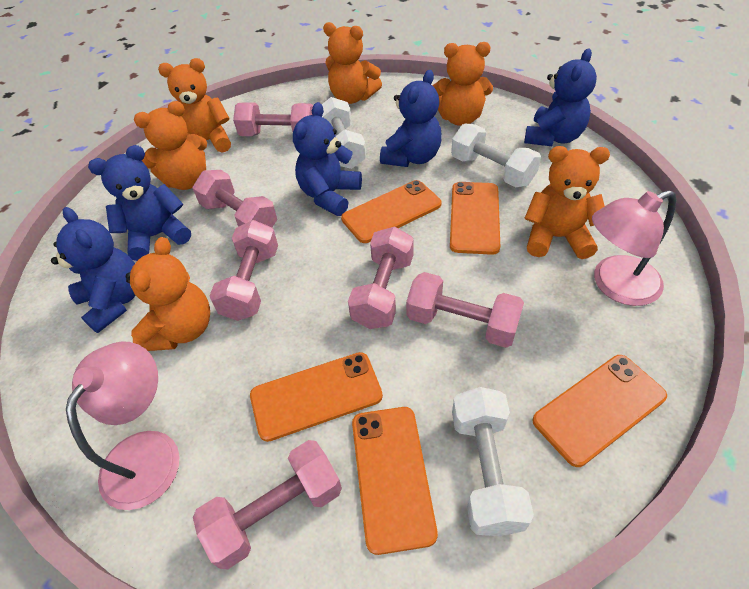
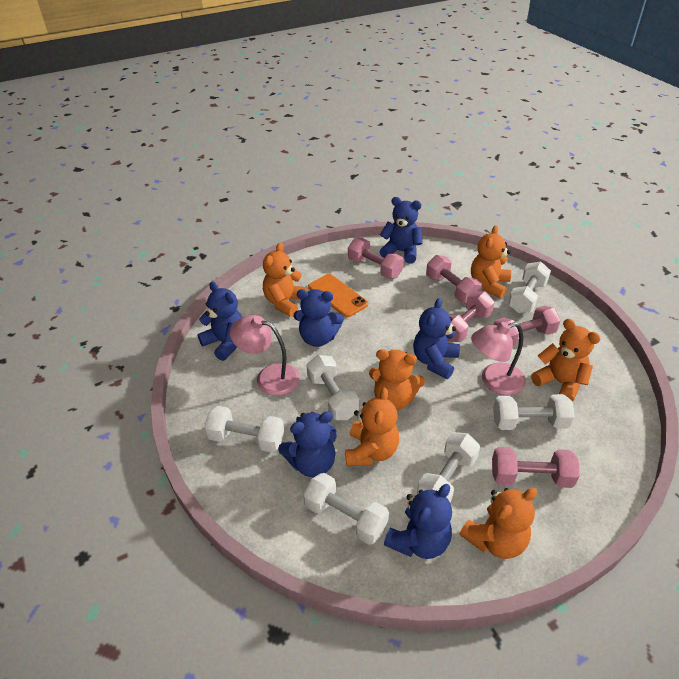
blue teddy bear: [51,207,136,333] [88,145,191,261] [293,102,362,216] [380,70,442,167] [524,48,597,146] = 5 -> [197,282,242,361] [278,411,337,477] [294,289,344,347] [379,197,423,264] [384,484,452,559] [413,298,460,379] = 6
orange phone: [250,352,383,442] [341,180,441,243] [352,407,438,555] [450,182,500,255] [532,355,667,467] = 5 -> [308,274,368,317] = 1
pink dumbbell: [193,170,277,227] [193,440,342,569] [210,220,278,321] [233,102,313,136] [348,226,414,329] [406,272,524,348] = 6 -> [348,238,404,279] [426,255,482,303] [447,291,495,342] [492,447,580,488] [494,305,561,346] = 5
white dumbbell: [322,97,366,169] [451,124,541,187] [452,387,534,536] = 3 -> [204,406,284,453] [303,473,389,545] [306,355,359,420] [417,432,480,502] [493,394,575,430] [508,262,551,313] = 6

